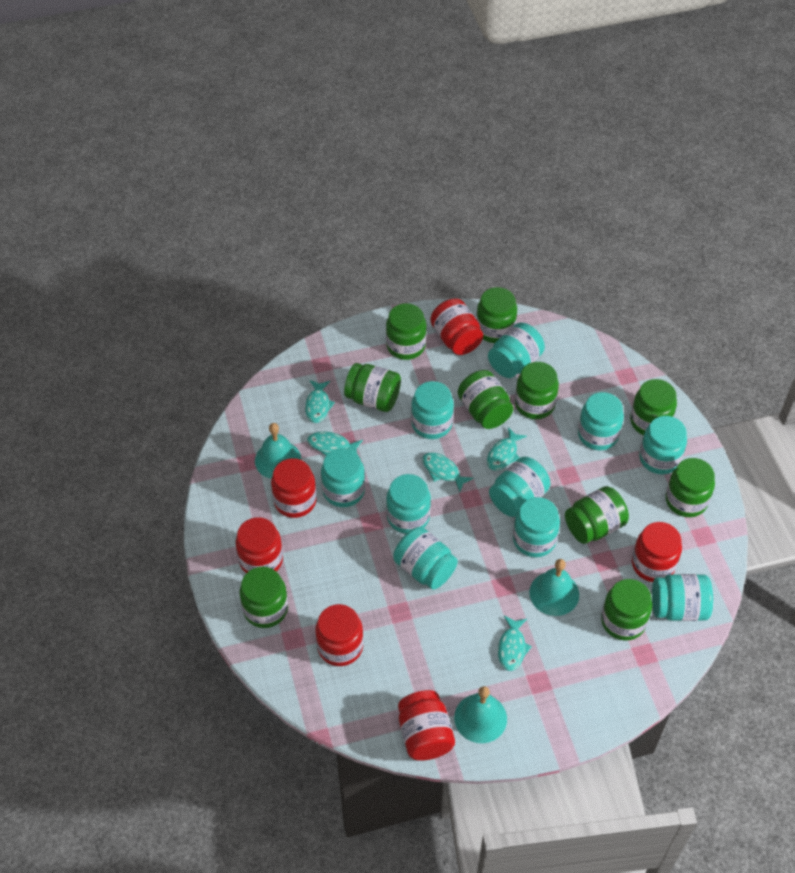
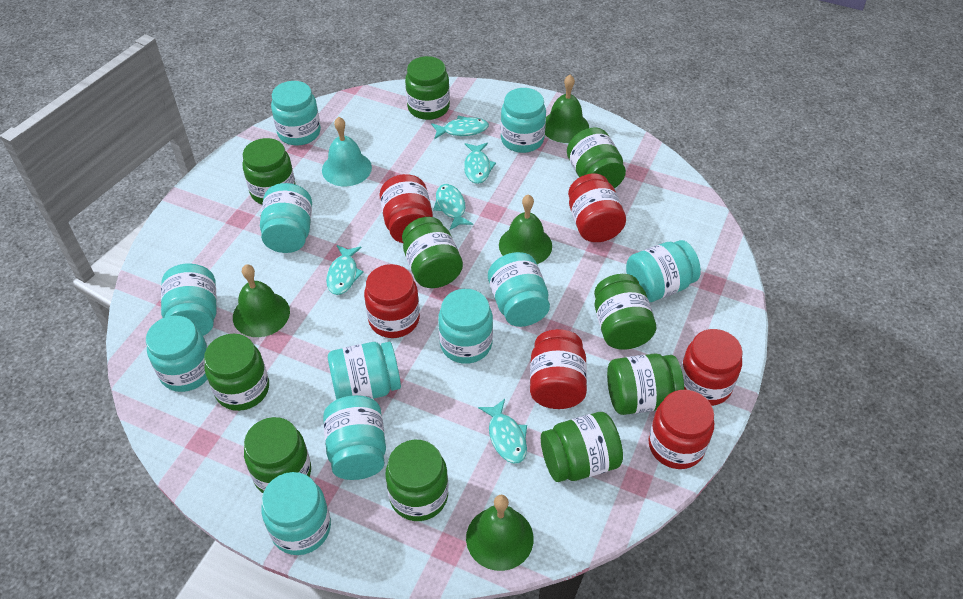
green bell: none = 0 -> [233,264,290,337] [466,495,534,571] [499,194,552,264] [545,75,589,143] = 4
turquoise bell: [255,423,301,479] [454,686,507,743] [529,559,579,616] = 3 -> [322,117,372,186] = 1
turquoise jar: [321,448,365,507] [386,474,431,534] [393,527,458,590] [411,381,454,439] [488,323,545,378] [489,456,550,517] [513,497,560,557] [578,392,624,450] [639,416,687,474] [652,574,713,621] = 10 -> [146,316,208,392] [161,264,217,336] [260,183,312,253] [261,472,331,555] [271,81,321,146] [323,395,386,480] [328,342,401,400] [438,289,493,364] [488,252,550,327] [500,88,546,153] [626,240,701,302] = 11

